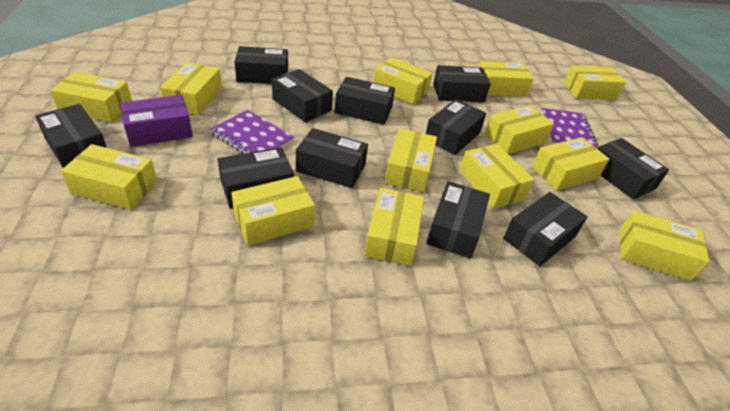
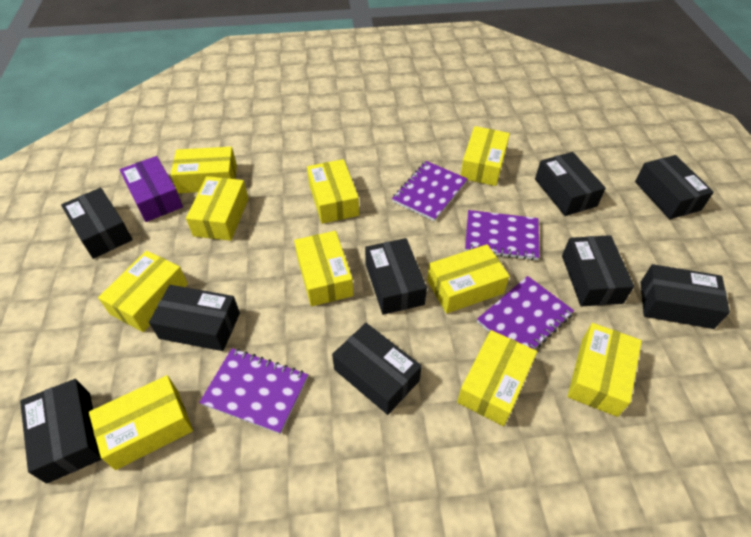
black box: [35,104,107,168] [218,147,294,208] [235,46,288,84] [272,69,333,122] [296,128,368,188] [335,77,395,125] [426,99,486,155] [426,181,490,258] [433,65,491,102] [503,192,587,266] [597,138,669,200] = 11 -> [20,379,102,484] [61,188,133,259] [149,285,240,351] [332,323,422,415] [365,238,427,315] [535,152,606,216] [562,235,634,307] [635,155,714,219] [641,264,730,329] = 9
purple notebook: [210,110,294,154] [541,108,598,148] = 2 -> [199,348,308,434] [392,161,468,221] [465,210,540,261] [477,276,574,350] = 4
yellow box: [50,72,132,123] [61,144,158,210] [160,62,222,116] [231,176,315,246] [365,188,424,266] [373,57,433,105] [385,129,437,192] [459,144,534,209] [479,61,534,97] [484,105,554,154] [532,137,609,191] [564,65,626,100] [620,210,710,281] = 13 -> [89,375,193,470] [98,251,188,332] [171,147,237,193] [186,176,249,241] [294,231,353,306] [307,159,359,224] [427,244,510,314] [457,330,537,426] [461,126,510,186] [567,323,642,417] = 10

